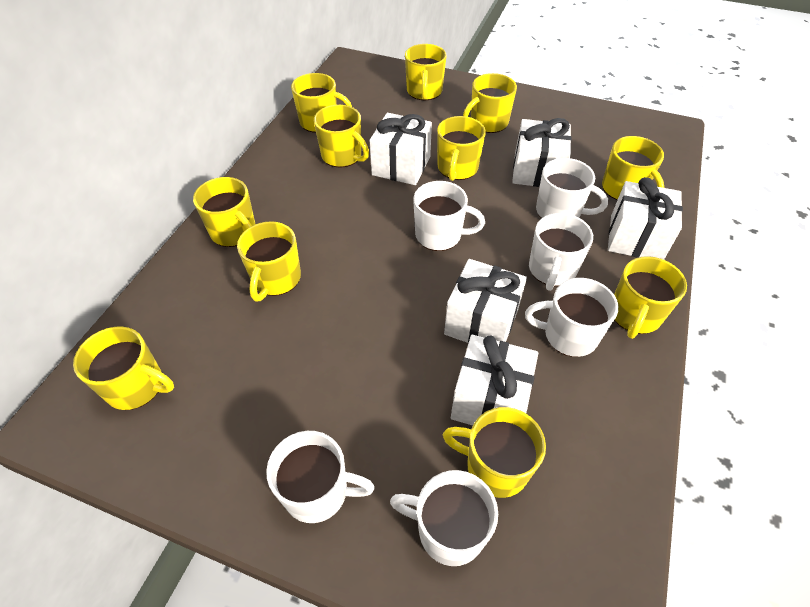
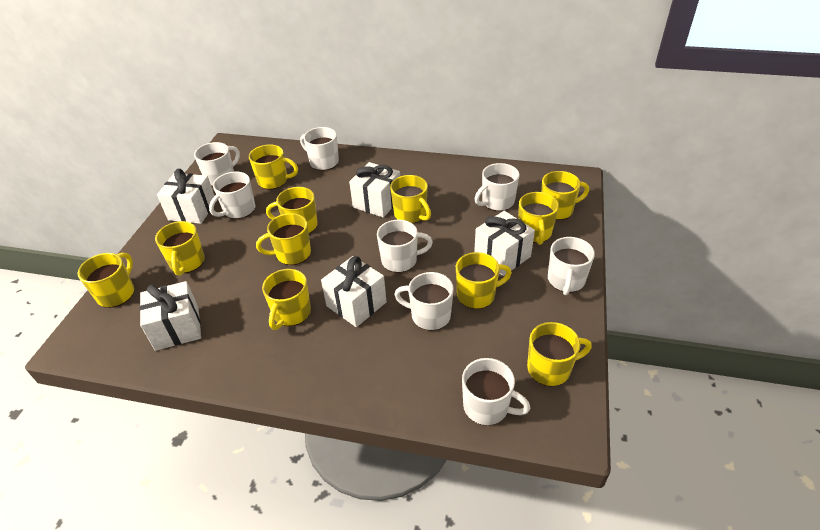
white mug: [266,431,375,523] [390,470,498,566] [413,181,485,251] [525,278,618,357] [529,213,593,291] [536,158,608,218] = 6 -> [194,142,240,186] [209,171,255,219] [300,127,339,171] [377,220,433,273] [394,272,454,331] [462,358,531,425] [475,163,520,211] [548,237,595,295] = 8

